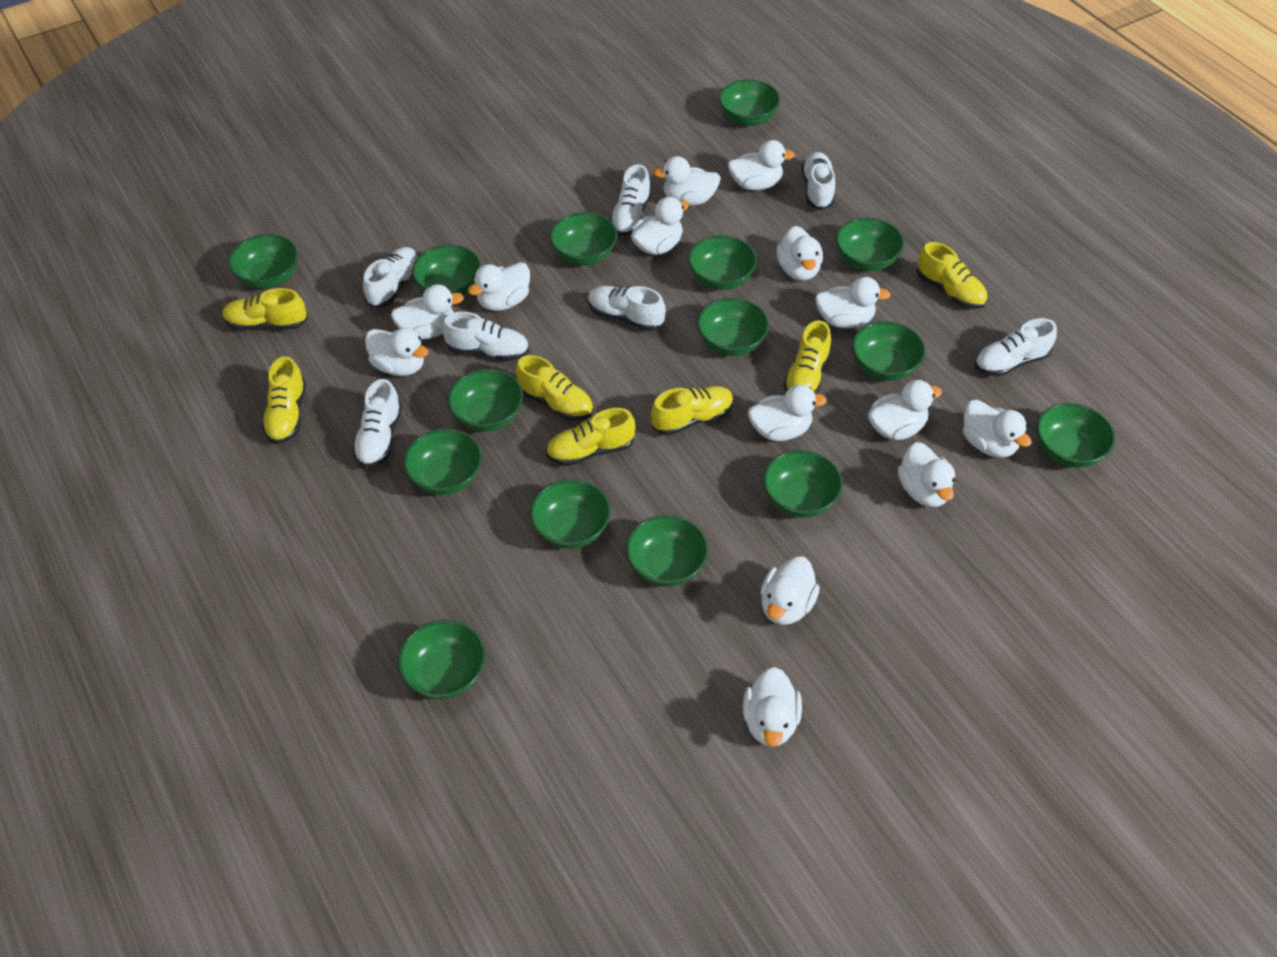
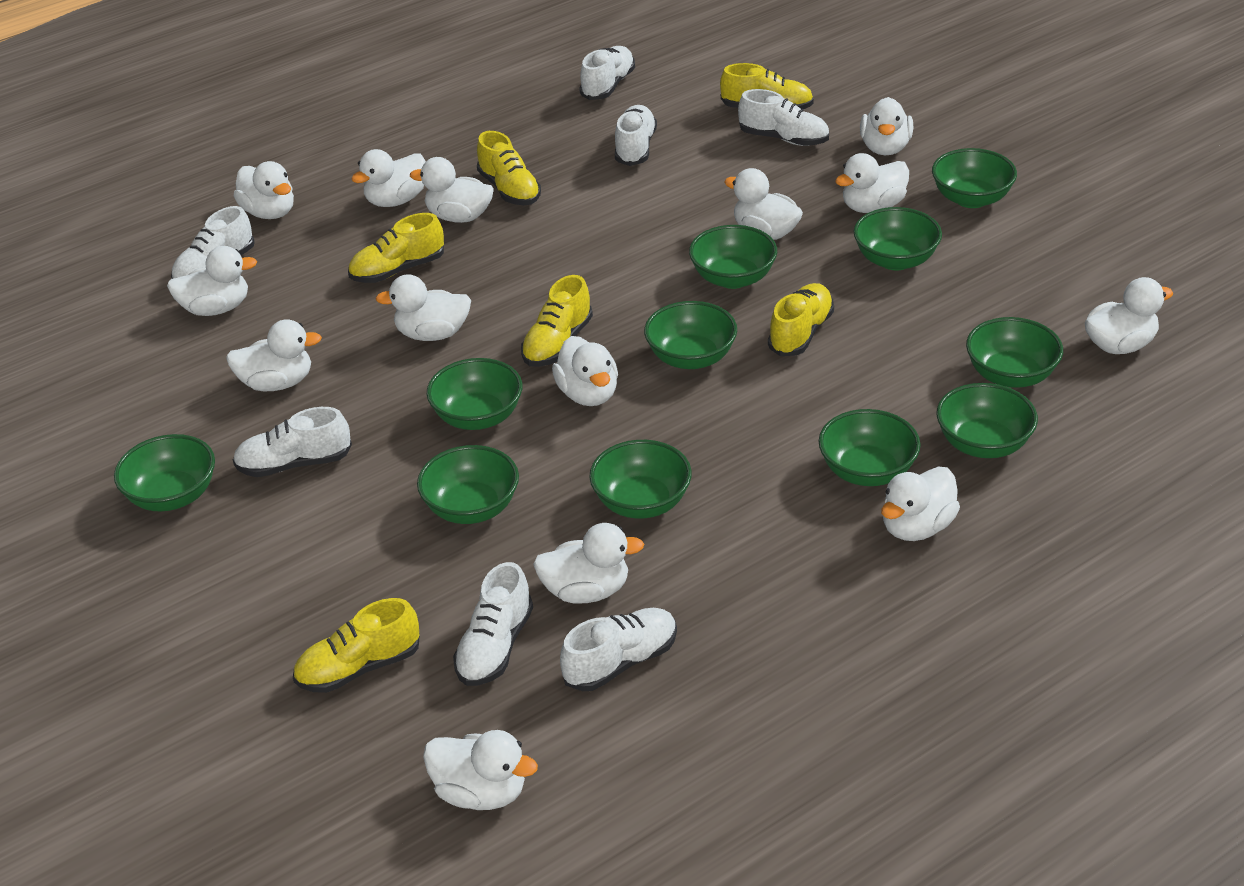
green bowl: [228,234,298,289] [398,620,486,699] [403,429,482,495] [412,244,481,295] [447,369,523,431] [530,479,611,549] [550,212,618,265] [626,515,708,587] [688,235,757,290] [697,298,769,356] [719,79,780,126] [763,450,843,518] [836,217,904,271] [852,321,926,381] [1037,403,1115,468] = 15 -> [114,434,215,511] [417,445,519,524] [427,358,522,430] [589,440,692,519] [644,301,737,369] [689,225,777,289] [819,409,921,486] [853,207,942,270] [932,148,1017,208] [936,383,1038,458] [966,317,1063,388] = 11
yellow shoe: [222,288,308,330] [262,356,306,444] [516,355,593,421] [546,408,635,466] [651,386,734,436] [784,320,831,394] [916,242,987,309] = 7 -> [293,598,420,693] [348,213,444,283] [477,131,541,205] [521,275,593,367] [720,63,814,109] [768,283,834,356] = 6

